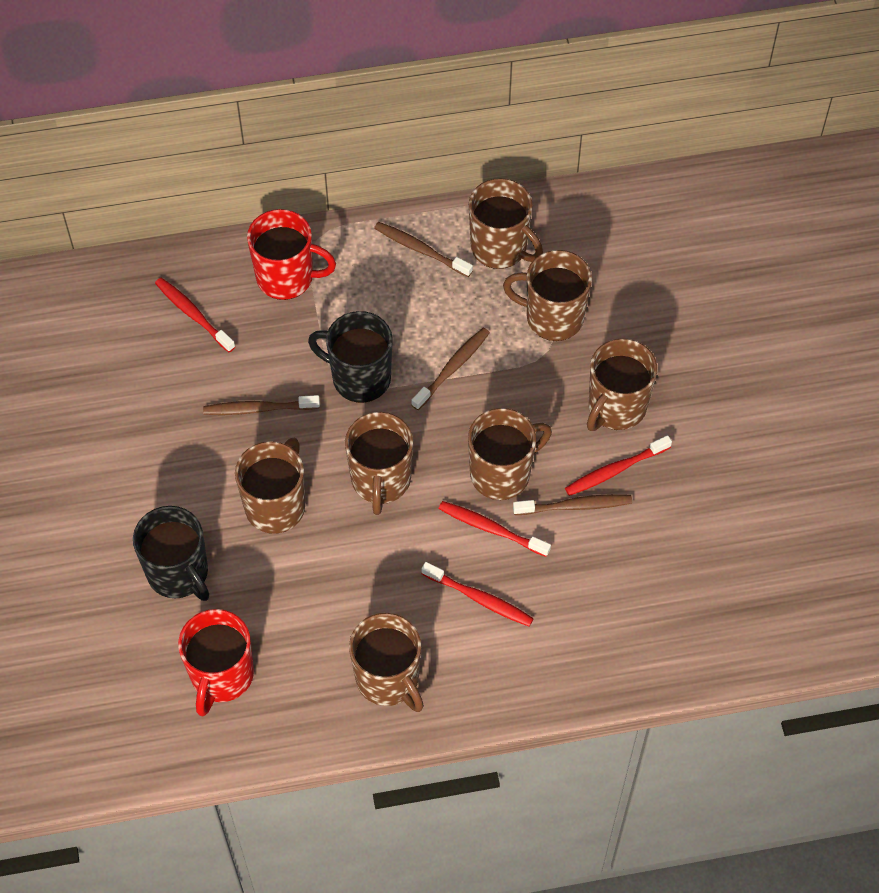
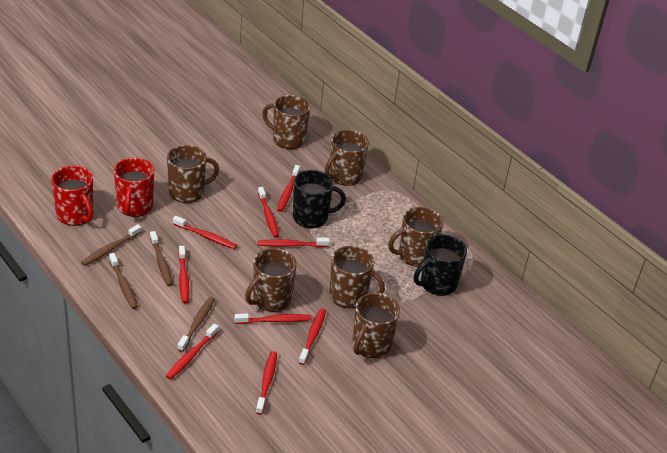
red toothbrush: [155,278,235,352] [421,562,534,627] [439,501,551,557] [565,435,672,496] = 4 -> [166,324,219,380] [173,216,237,249] [178,246,189,303] [234,313,312,324] [256,351,277,415] [258,187,279,238] [258,238,330,247] [277,165,300,212] [299,308,326,365] = 9

